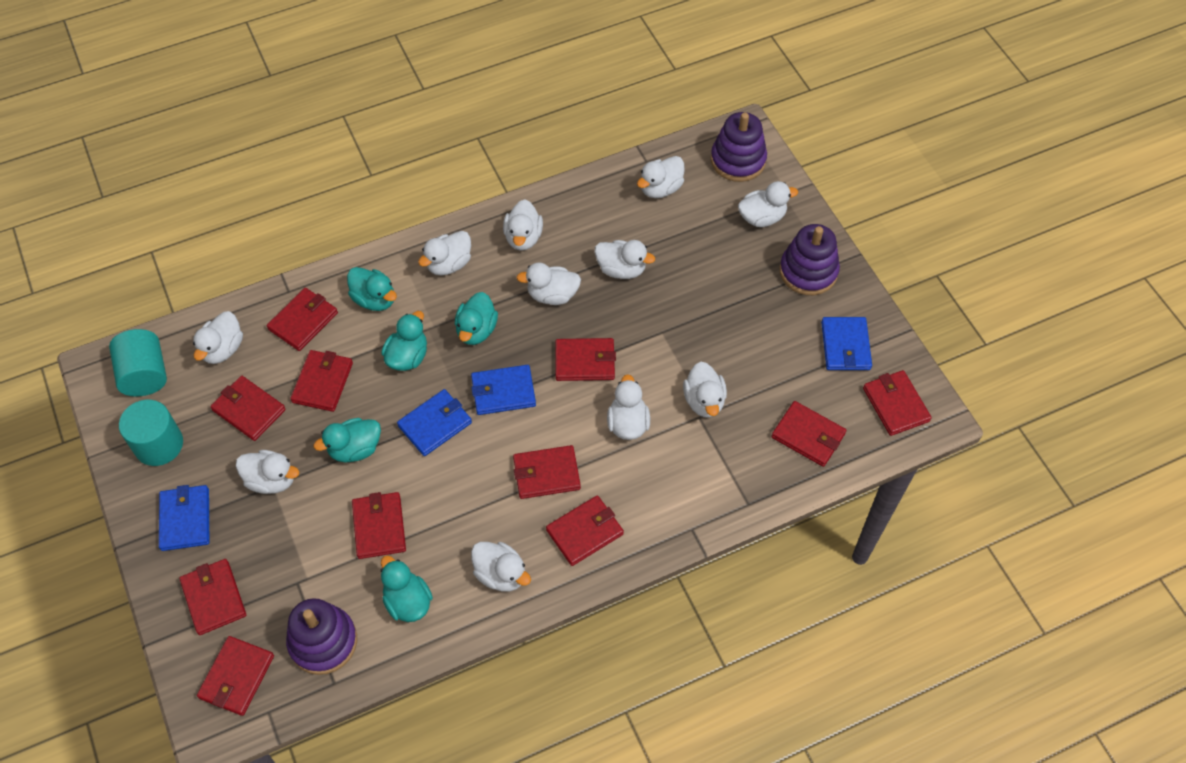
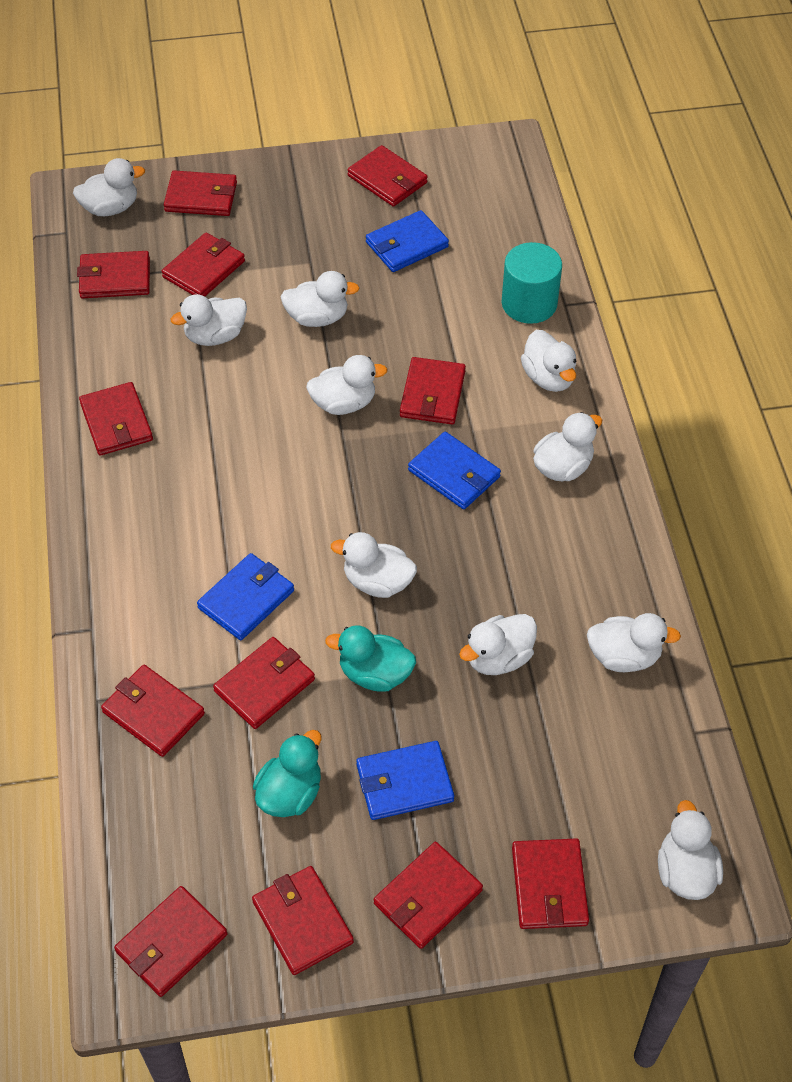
purple stacking toy: [286,598,357,675] [711,112,767,182] [780,224,840,295] = 3 -> none = 0
red wallet: [179,559,246,635] [197,636,274,716] [210,376,286,441] [267,288,338,351] [290,350,353,412] [352,492,406,559] [513,445,581,499] [546,495,624,566] [555,338,616,381] [771,401,846,467] [863,370,932,436] = 11 -> [77,251,150,299] [79,382,153,456] [101,665,205,757] [114,886,228,997] [162,232,245,296] [164,170,237,216] [213,637,315,729] [252,866,354,975] [347,145,428,207] [374,842,483,949] [400,357,466,425] [512,838,589,929] = 12
turquoise cylinder: [109,329,167,397] [119,400,183,466] = 2 -> [501,242,562,324] = 1
turquoise duck: [314,418,381,463] [347,267,397,311] [381,311,427,371] [381,555,433,622] [455,292,498,345] = 5 -> [253,730,322,817] [325,625,416,692] = 2
white duck: [193,311,243,364] [236,450,299,494] [418,231,471,275] [471,542,531,592] [503,199,543,251] [516,262,581,305] [594,240,655,279] [607,374,650,440] [637,156,685,198] [683,362,727,418] [738,181,798,227] = 11 -> [73,158,145,216] [171,294,247,346] [281,271,359,327] [306,355,388,415] [331,532,417,598] [459,614,537,675] [521,330,576,392] [533,412,602,482] [587,613,681,672] [658,800,723,900] = 10

